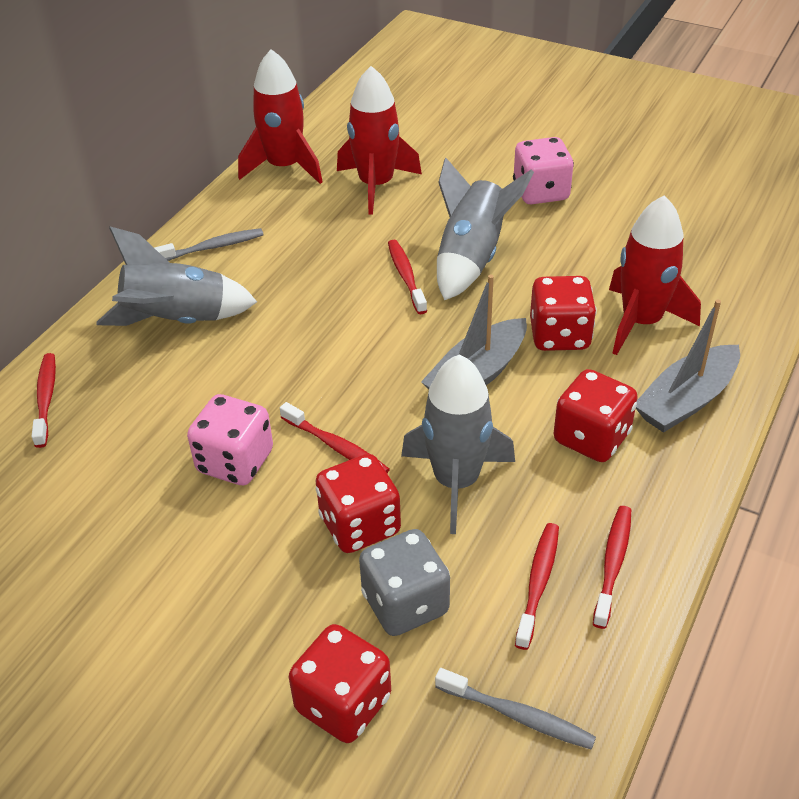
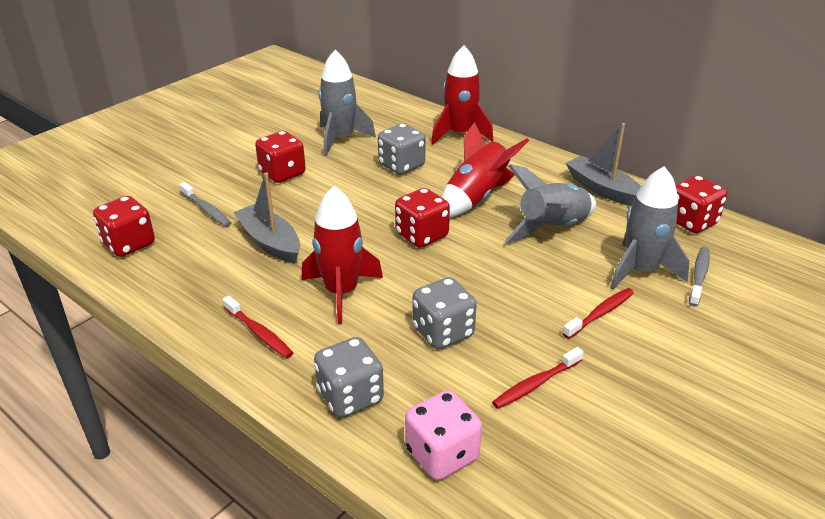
grey dice: [359,529,450,636] = 1 -> [314,337,384,418] [378,124,426,175] [413,277,477,349] = 3
pink dice: [187,394,273,485] [513,137,574,204] = 2 -> [405,390,482,480] = 1
red toothbrush: [32,353,56,448] [280,402,390,473] [388,240,427,314] [515,523,559,650] [593,506,631,629] = 5 -> [223,296,293,358] [492,347,583,409] [562,288,634,339] = 3

